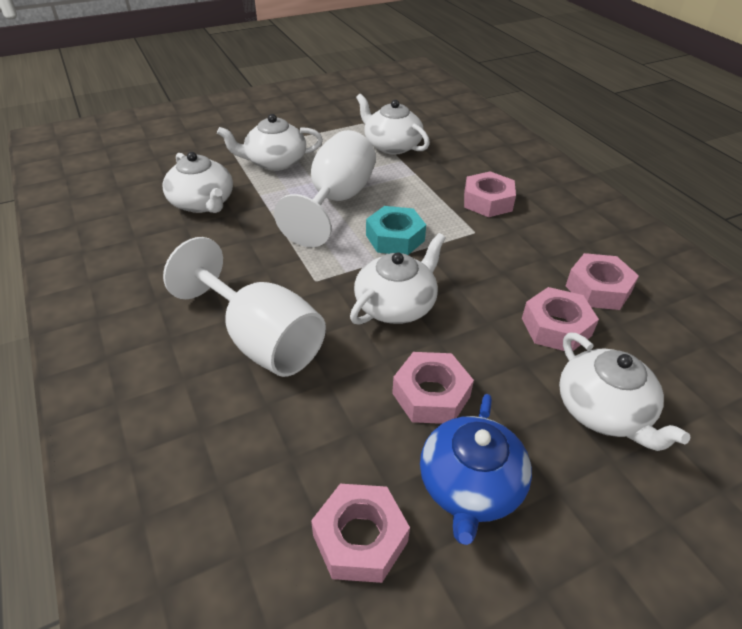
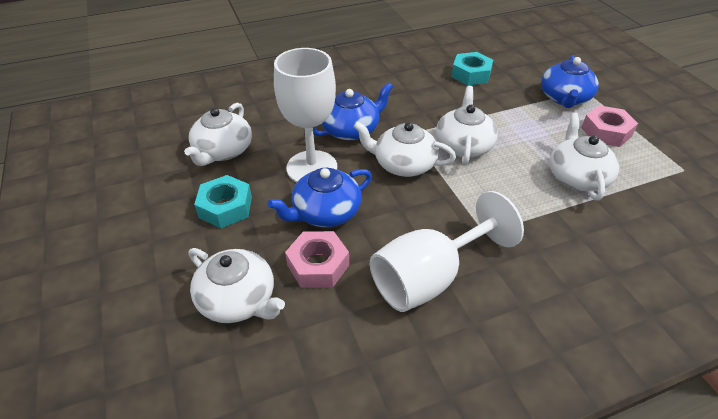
blue teapot: [420,394,532,545] = 1 -> [268,168,372,227] [313,82,393,140] [541,56,599,108] = 3
pink nut: [311,484,410,583] [392,352,474,424] [464,171,516,217] [522,287,599,351] [566,253,639,310] = 5 -> [285,231,349,288] [581,105,638,147] = 2
turquoise nut: [366,206,426,255] = 1 -> [194,175,252,228] [451,52,493,85] = 2

